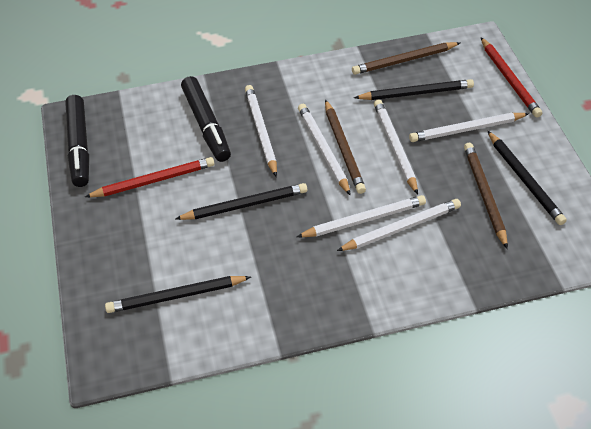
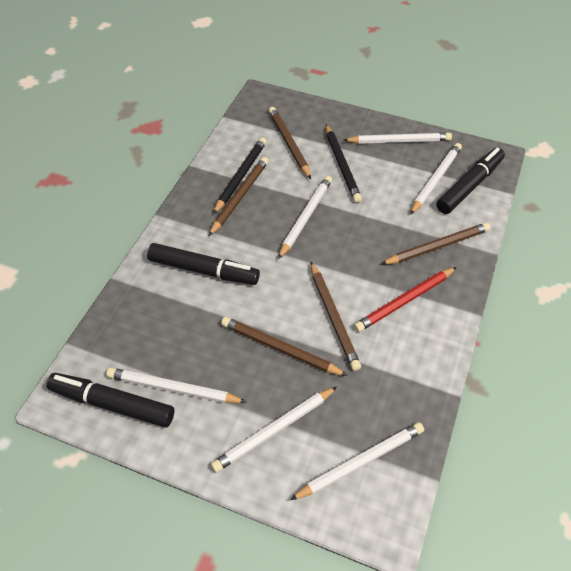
black marker: [65,95,89,187] [181,76,231,162] = 2 -> [46,373,174,428] [147,243,260,285] [436,148,505,214] = 3
black pencil: [105,276,251,313] [175,183,307,220] [354,79,474,100] [488,131,567,225] = 4 -> [213,137,267,214] [326,124,362,203] = 2
brown pencil: [325,99,366,194] [352,42,460,75] [464,143,508,249] = 3 -> [209,157,268,236] [221,317,348,376] [269,107,311,179] [311,262,361,371] [381,223,490,264] = 5
red pencil: [85,157,215,197] [481,37,542,118] = 2 -> [354,267,457,332] = 1

